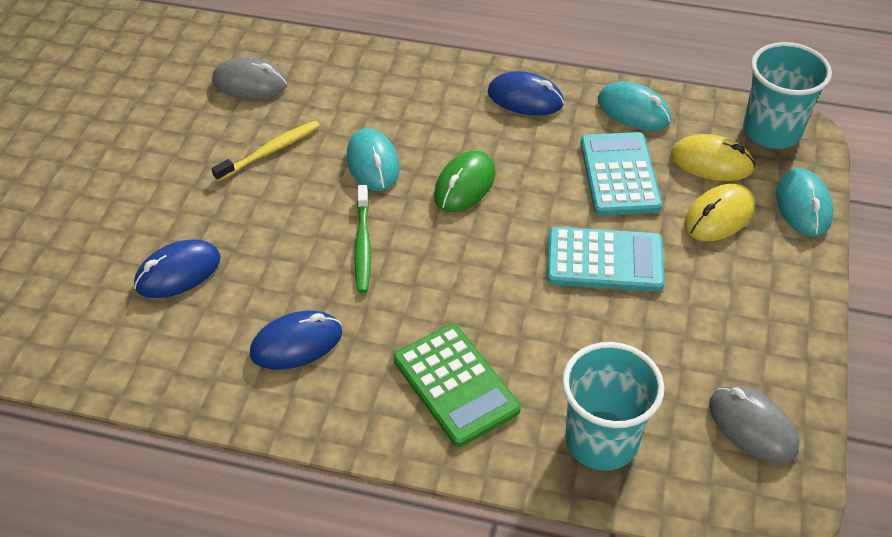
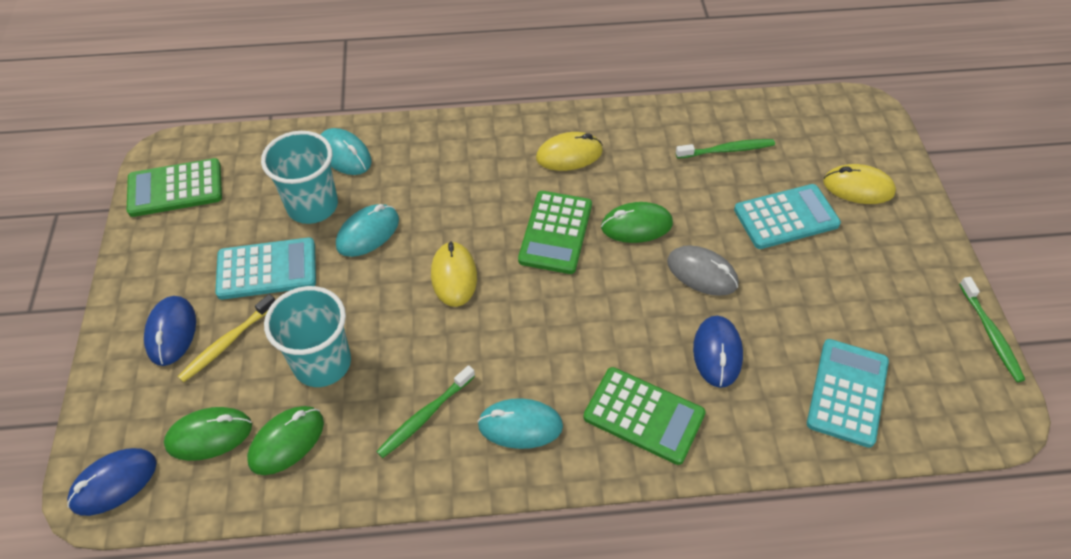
green calculator: [393,324,521,447] = 1 -> [127,158,222,217] [518,191,592,274] [583,367,706,465] = 3
green mouse: [434,150,496,212] = 1 -> [164,407,252,461] [247,406,324,475] [601,202,673,243] = 3
green toothbrush: [354,185,371,293] = 1 -> [376,365,475,458] [676,139,775,159] [959,277,1025,382] = 3
grey mouse: [212,57,288,99] [709,385,800,464] = 2 -> [667,245,738,296] = 1
turquoise calculator: [547,227,665,292] [580,132,662,216] = 2 -> [215,237,316,300] [734,184,841,249] [807,339,889,448] = 3
yellow mouse: [671,134,755,181] [684,184,755,241] = 2 -> [431,241,477,307] [536,132,603,171] [823,164,896,204] = 3

